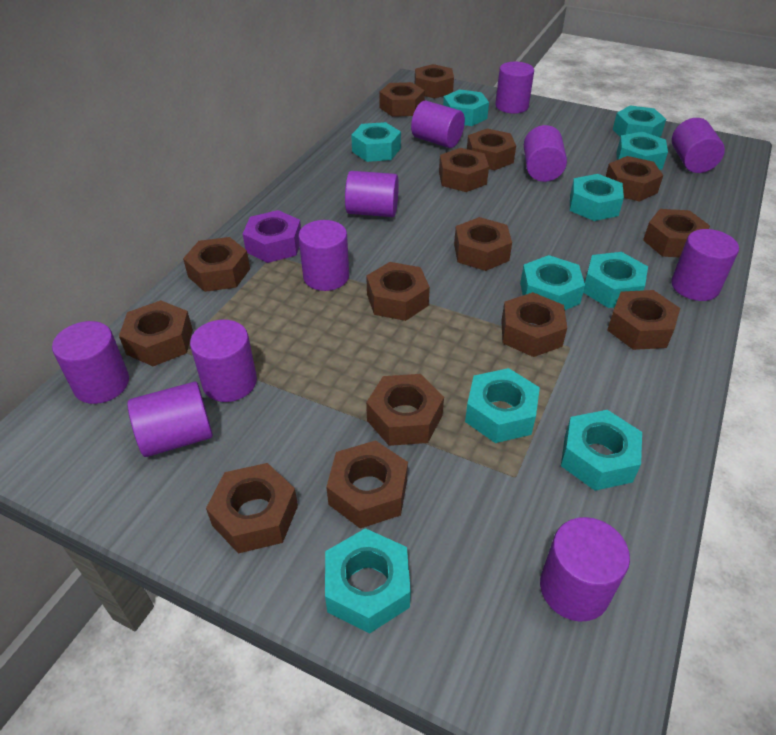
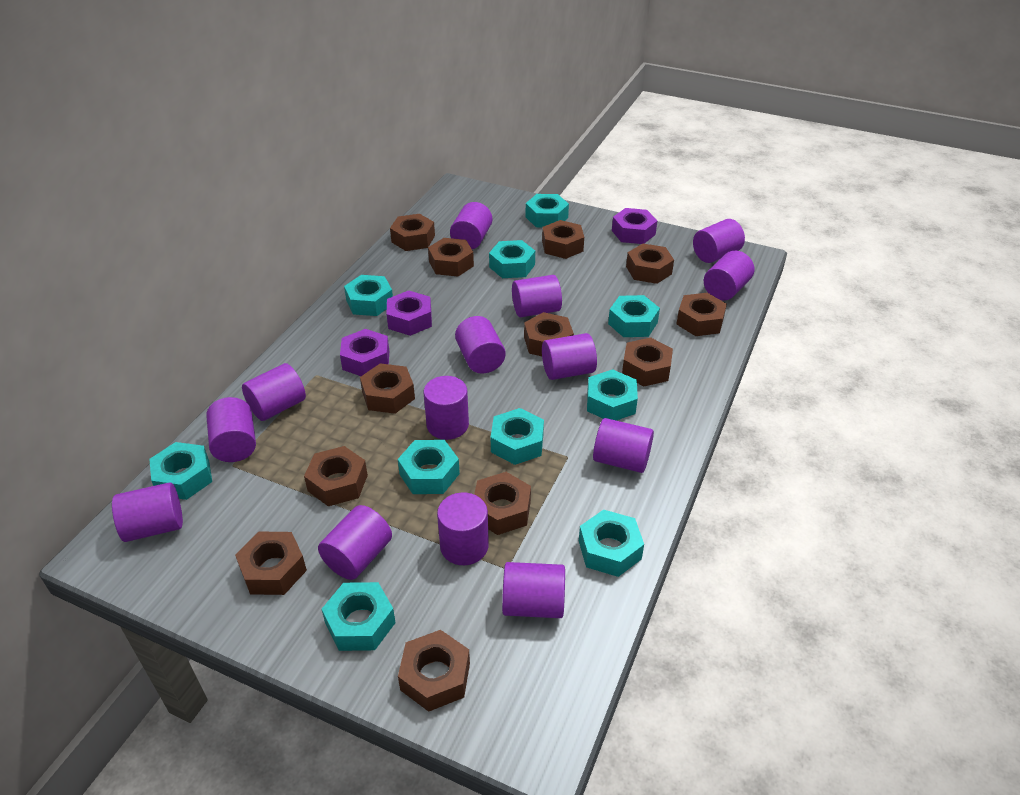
brown nut: [119,300,193,366] [183,237,250,292] [206,463,298,554] [326,440,408,529] [366,262,430,321] [366,374,444,446] [379,82,425,117] [415,64,454,98] [439,148,489,192] [454,217,512,271] [467,128,516,170] [501,292,567,357] [606,156,663,202] [607,290,680,350] [643,209,710,258] = 15 -> [235,532,307,595] [304,446,368,506] [360,363,415,414] [390,214,435,251] [398,630,470,712] [428,238,474,276] [474,472,531,535] [524,312,574,356] [542,220,584,259] [622,338,673,386] [626,244,674,284] [677,293,727,336] = 12
purple cylinder: [52,321,129,404] [127,381,213,457] [190,320,257,402] [298,220,349,291] [345,171,399,217] [411,100,465,148] [495,62,534,114] [524,125,567,182] [540,517,630,622] [671,229,739,301] [672,118,725,173] = 11 -> [112,482,183,542] [206,397,256,462] [242,363,306,421] [318,505,392,580] [424,376,469,440] [437,493,489,565] [450,202,492,249] [455,316,506,374] [502,562,565,618] [512,275,562,317] [542,333,597,380] [593,418,654,473] [693,219,745,263] [704,251,754,300] = 14
purple nut: [243,210,301,263] = 1 -> [340,329,389,376] [387,291,432,336] [612,208,657,244] = 3

